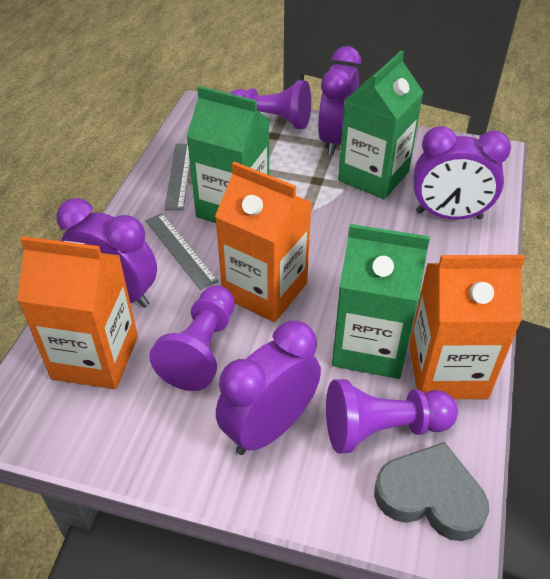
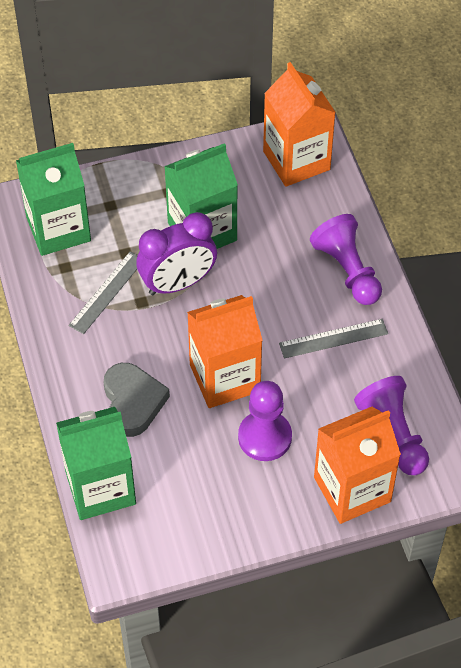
purple clock: [56,198,157,308] [216,321,321,455] [318,46,361,155] [414,126,511,219] = 4 -> [136,212,217,295] = 1

